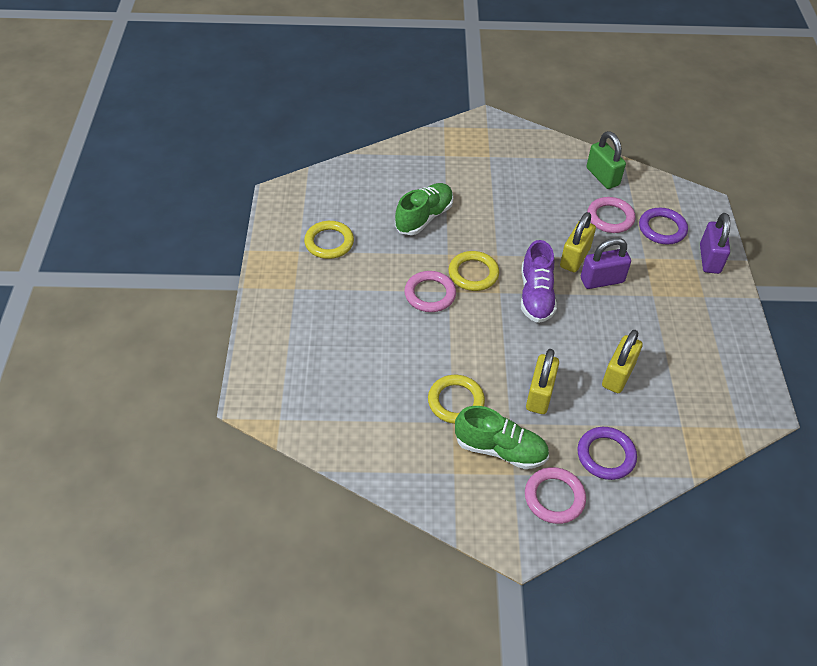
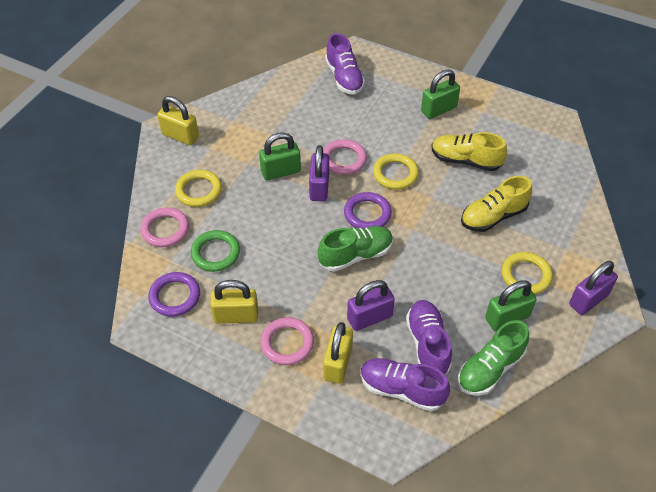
green padlock: [587,131,626,189] = 1 -> [259,132,301,180] [421,69,460,119] [485,280,536,331] = 3
green ring: none = 0 -> [190,230,240,272] = 1
purple padlock: [581,238,631,289] [700,213,730,274] = 2 -> [309,145,329,201] [347,280,395,331] [569,261,618,315] = 3
purple shoe: [521,240,557,323] = 1 -> [325,33,365,95] [360,358,450,411] [406,300,452,375] = 3
yellow shoe: none = 0 -> [432,132,507,171] [461,176,532,232] = 2

